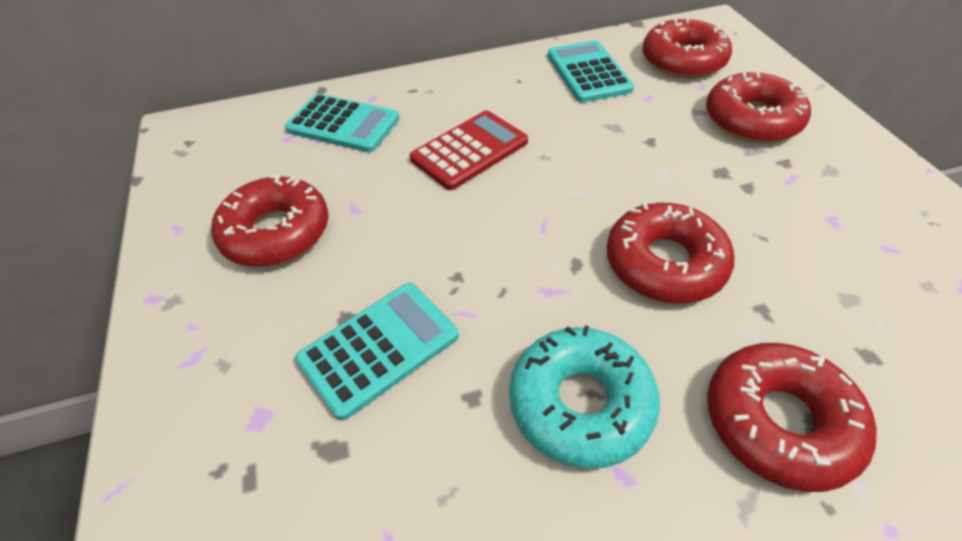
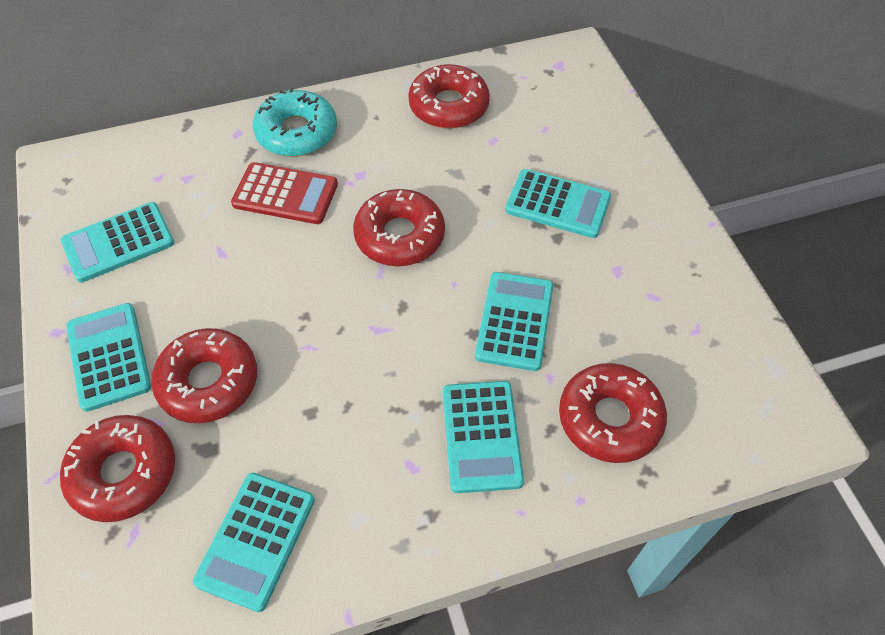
turquoise calculator: [285,94,400,152] [295,283,459,421] [548,40,634,103] = 3 -> [61,202,174,282] [66,303,151,412] [193,473,315,612] [443,381,524,493] [475,272,553,371] [505,169,611,238] = 6

